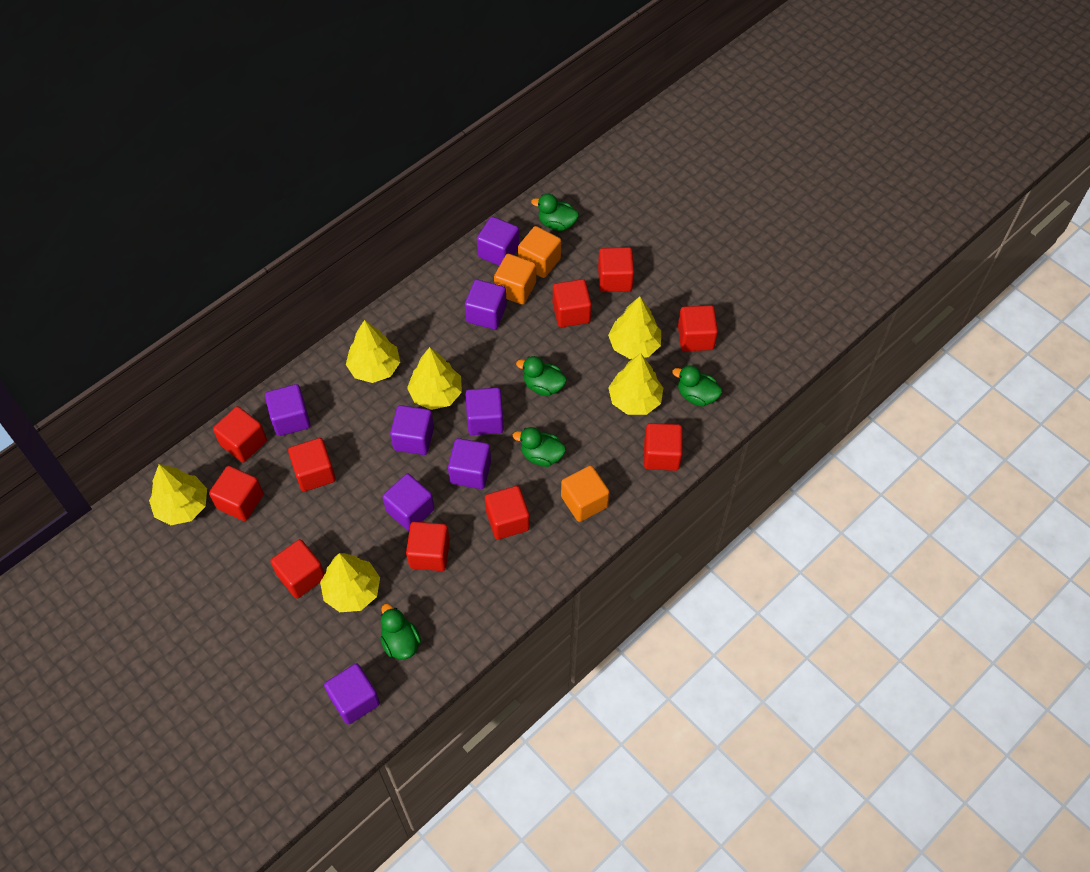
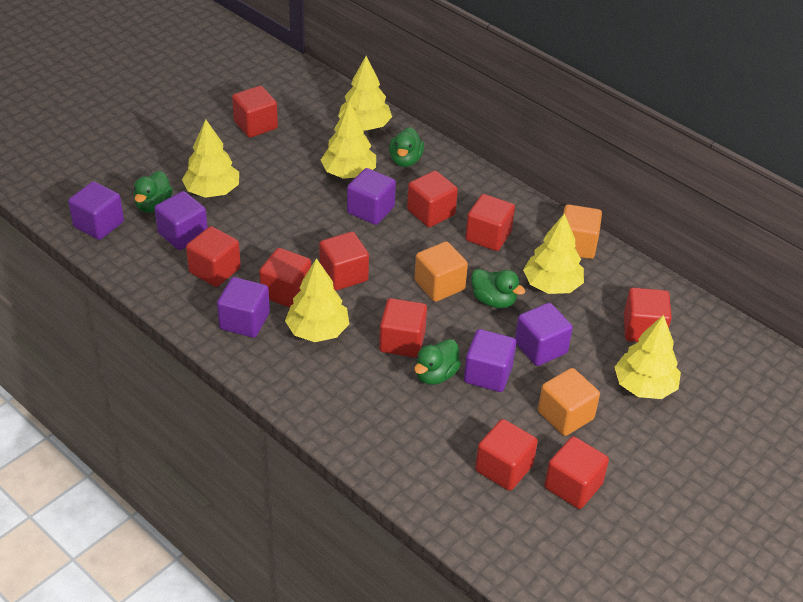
green duck: [380,604,421,659] [513,427,566,467] [516,356,567,396] [531,194,579,231] [672,365,722,407] = 5 -> [134,171,173,213] [389,127,424,167] [414,339,461,385] [471,269,525,308] = 4
purple cube: [265,384,311,436] [324,663,380,725] [382,474,434,531] [390,405,434,455] [448,438,491,489] [465,279,507,330] [465,388,504,435] [477,217,519,266] = 8 -> [68,181,124,240] [154,191,208,250] [217,277,270,338] [347,168,396,225] [464,329,516,392] [515,303,573,366] = 6

